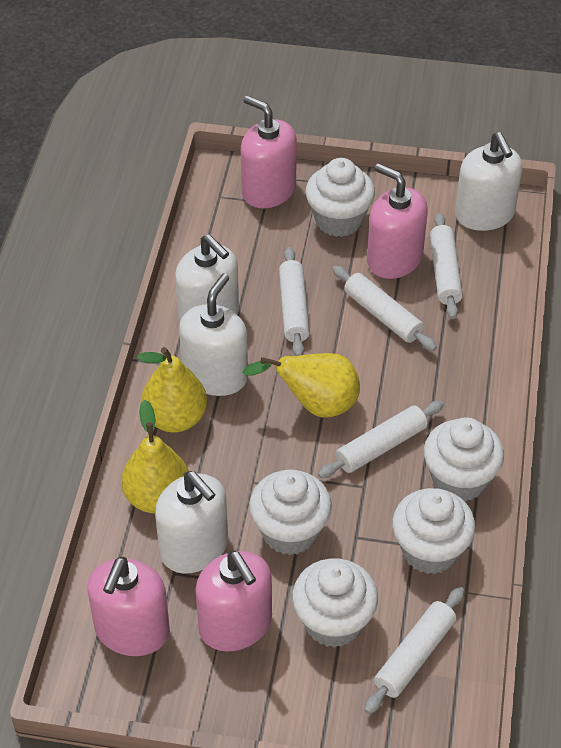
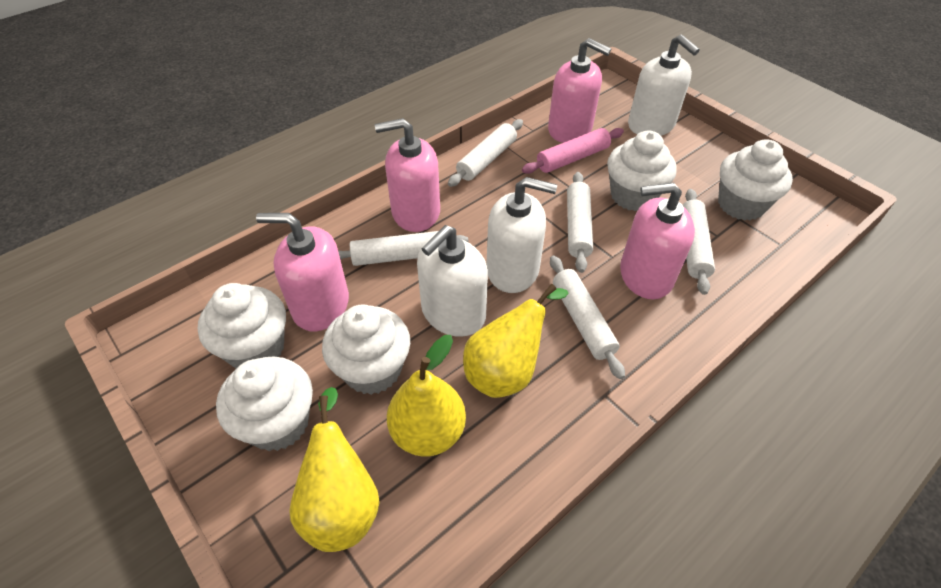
pink rolling pin: none = 0 -> [522,128,624,174] = 1
white soap dispenser: [155,471,228,574] [175,234,239,324] [179,274,248,396] [455,132,522,231] = 4 -> [417,225,488,337] [486,177,557,293] [628,35,700,136] = 3

